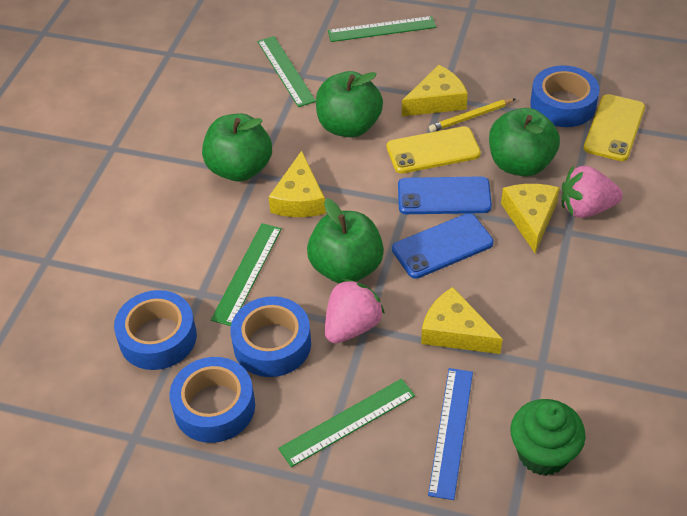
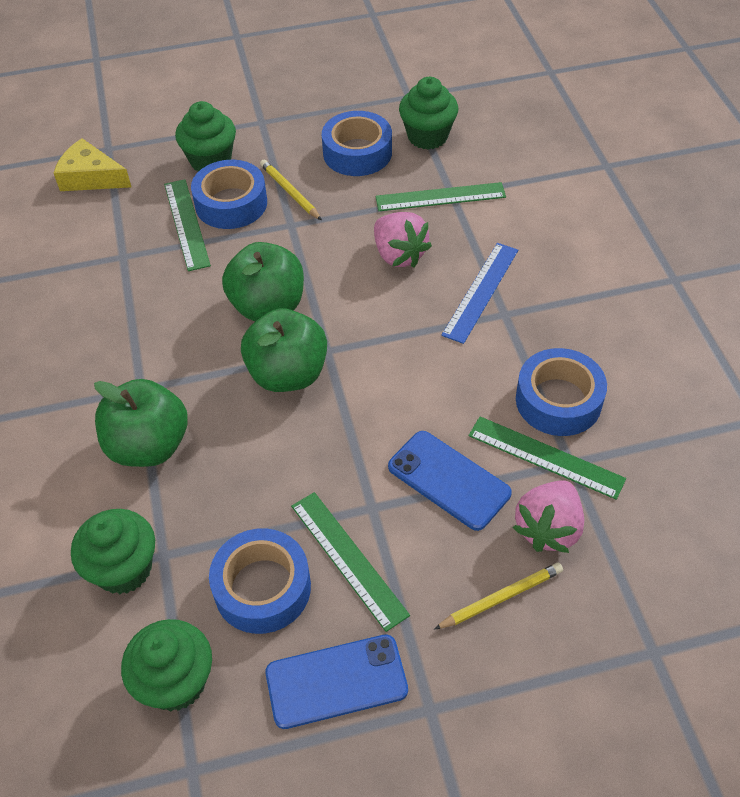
green apple: [202,113,272,182] [307,199,384,284] [316,71,383,137] [489,108,560,176] = 4 -> [94,379,188,467] [222,242,304,321] [241,308,327,392] = 3
green cupcake: [510,399,586,476] = 1 -> [71,509,155,594] [121,619,212,711] [175,101,236,172] [399,77,458,150] = 4
yellow cheese: [269,151,326,217] [402,65,468,116] [421,287,503,354] [501,184,560,253] = 4 -> [54,138,131,191] = 1
yellow pencil: [429,99,515,132] = 1 -> [260,160,322,220] [434,562,563,629] = 2
yellow phone: [387,126,481,174] [584,94,645,161] = 2 -> none = 0

